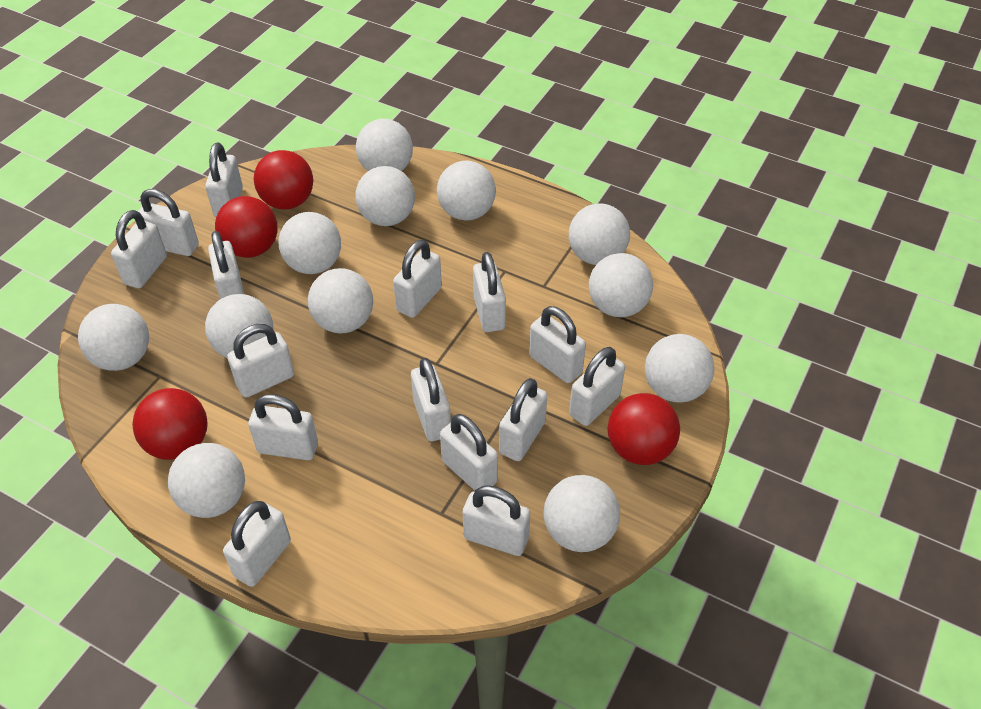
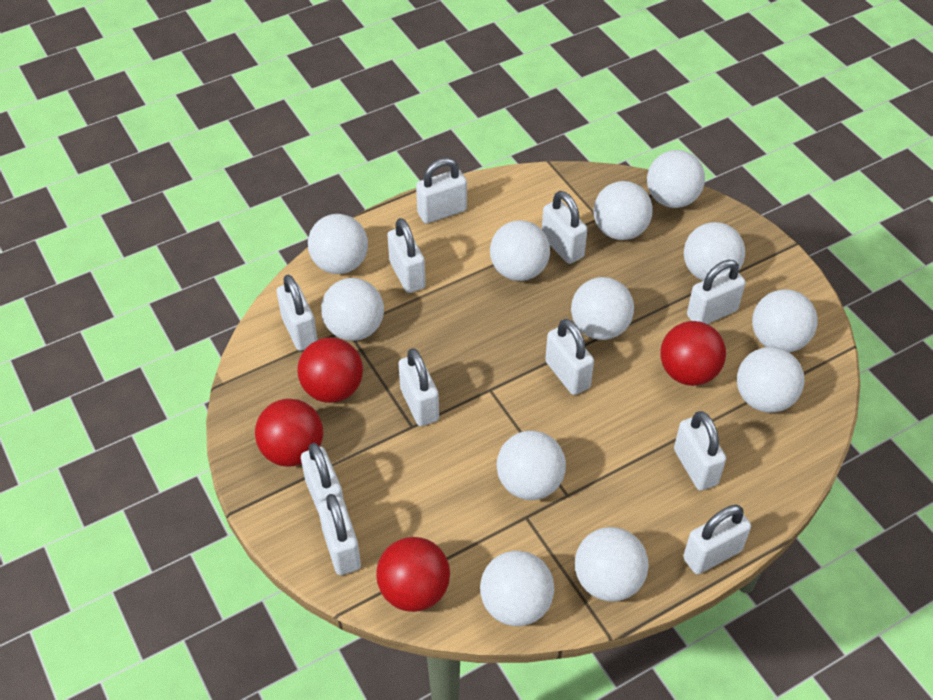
white padlock: [111,210,167,288] [138,189,199,256] [205,143,243,217] [208,231,244,299] [223,501,291,587] [227,324,294,398] [248,394,318,460] [393,240,442,318] [411,358,451,441] [440,414,498,491] [463,486,530,556] [473,252,506,332] [499,378,547,461] [529,306,586,383] [569,347,625,426] = 15 -> [277,275,318,351] [301,443,344,513] [318,494,361,575] [387,218,426,293] [398,348,439,426] [416,158,467,224] [542,191,587,264] [545,319,594,395] [674,411,726,491] [683,505,751,574] [687,260,746,324] = 11

